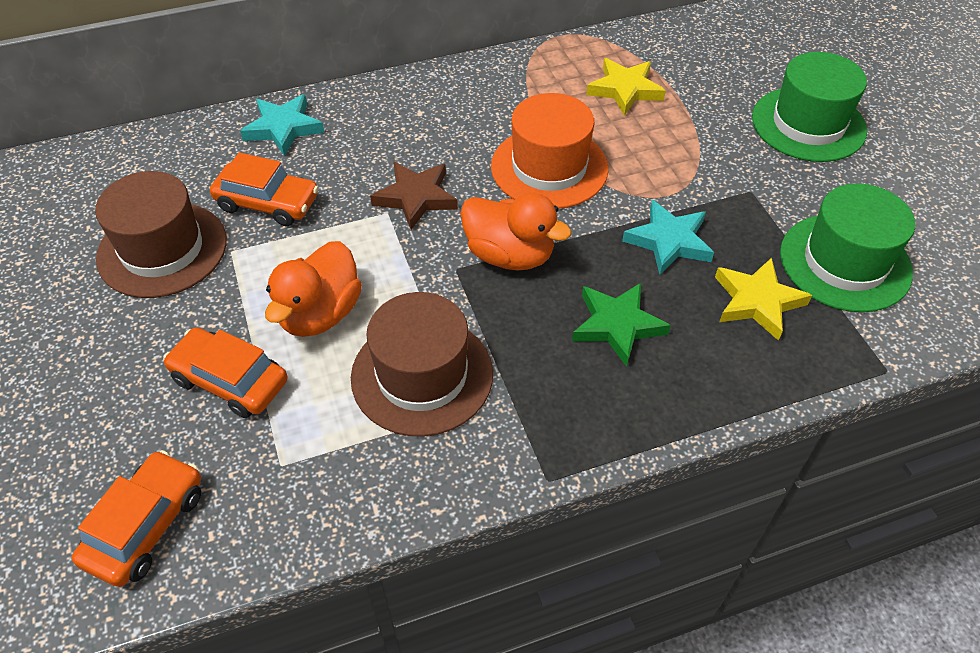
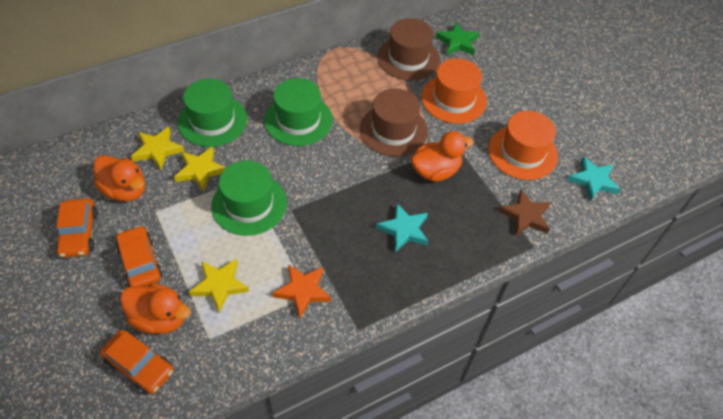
green hat: [752,52,867,162] [780,183,915,312] = 2 -> [178,79,247,147] [211,161,287,236] [264,78,333,146] = 3
orange duck: [265,241,362,337] [460,193,572,271] = 2 -> [93,155,145,201] [120,283,191,334] [411,131,474,181] = 3
orange hat: [491,93,608,209] = 1 -> [421,58,487,124] [488,111,558,180] = 2
orange star: none = 0 -> [273,264,331,319] = 1
yellow star: [586,58,666,116] [715,258,812,341] = 2 -> [131,127,184,170] [174,146,227,191] [189,259,249,313] = 3

